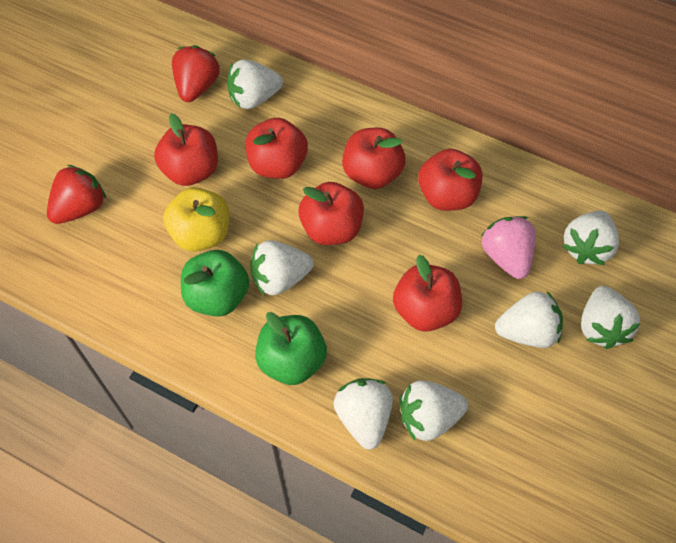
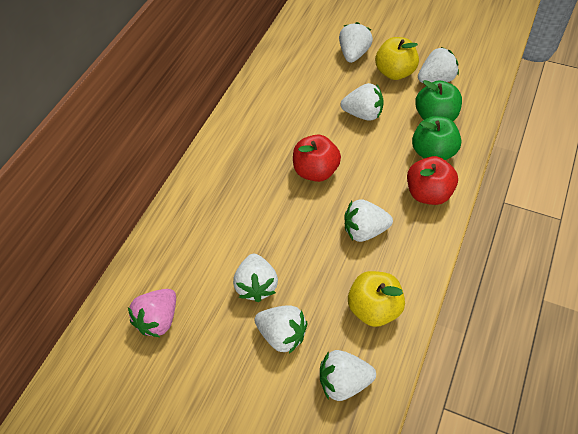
red apple: [154,113,218,186] [245,118,308,179] [298,182,364,245] [342,128,406,189] [393,255,462,332] [418,149,482,211] = 6 -> [293,134,341,182] [407,156,458,205] = 2
red strawberry: [47,165,106,224] [172,45,220,102] = 2 -> none = 0
yellow apple: [163,187,229,252] = 1 -> [348,271,405,327] [375,37,419,80] = 2

